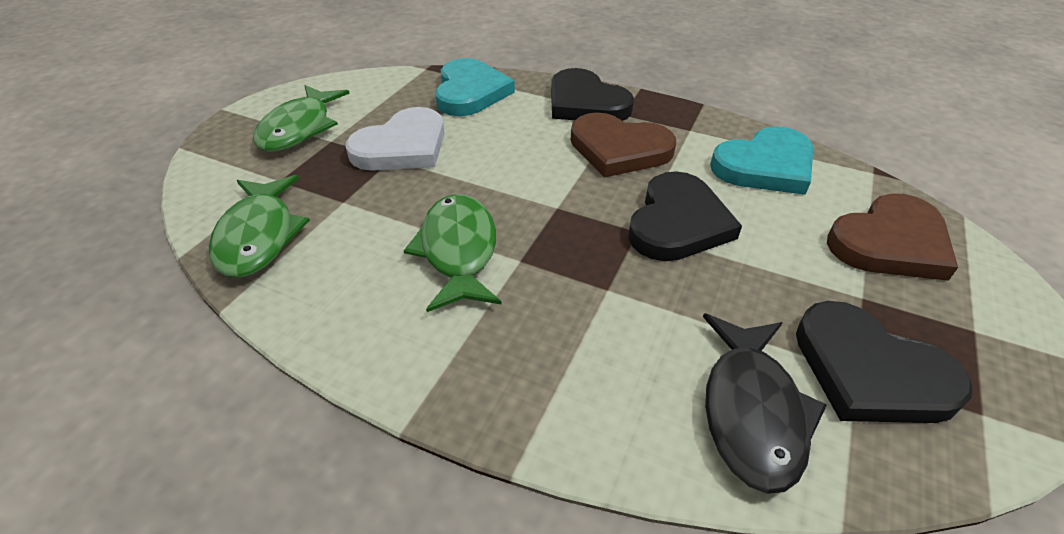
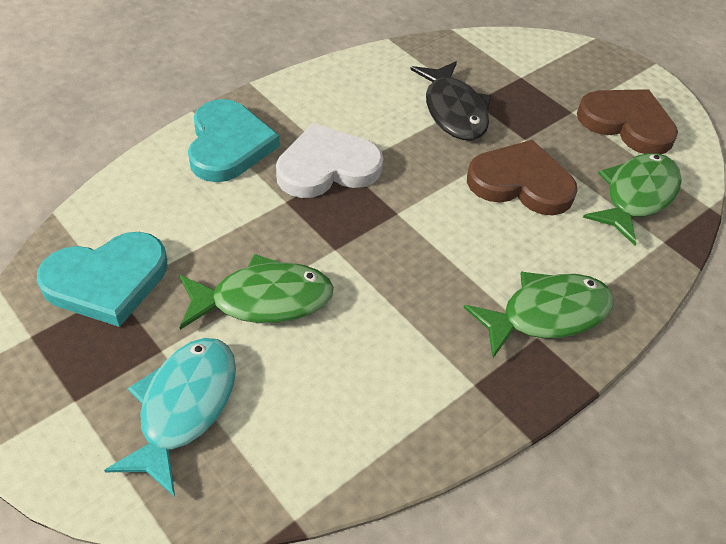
black heart: [551,68,634,121] [628,171,742,261] [796,301,973,423] = 3 -> none = 0
turquoise fish: none = 0 -> [104,338,236,497] = 1

